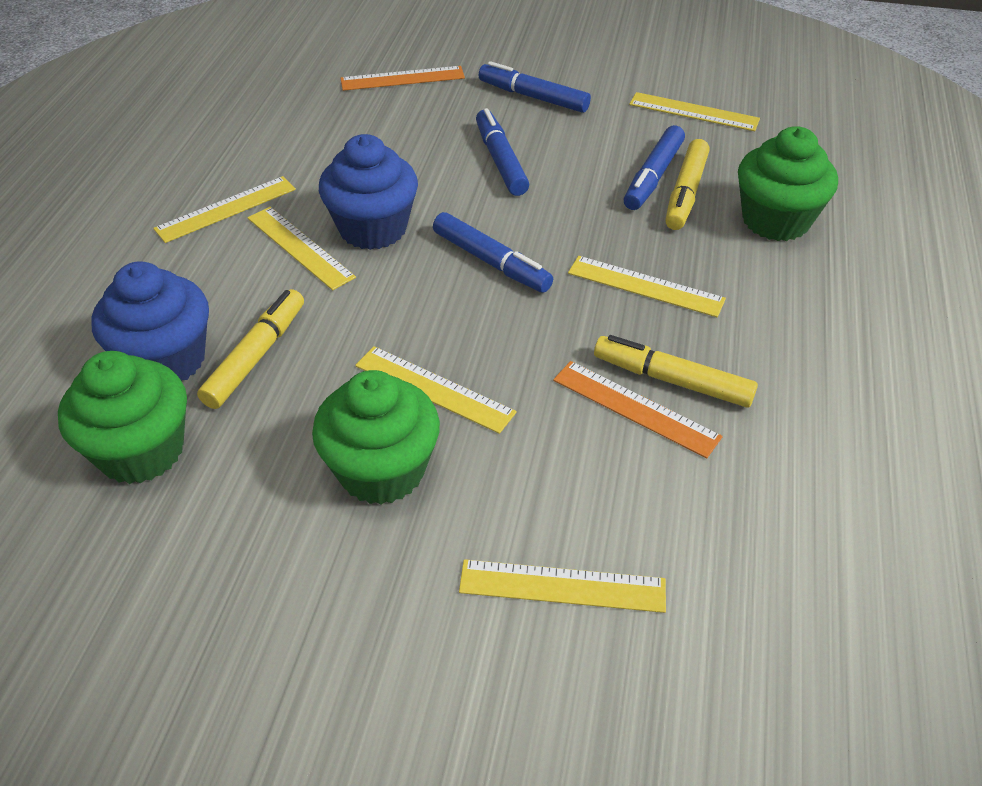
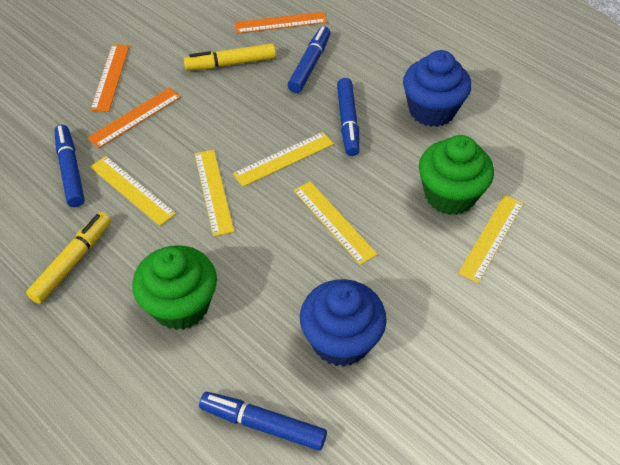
green cupcake: [58,351,187,484] [312,370,440,505] [738,126,838,241] = 3 -> [132,245,217,330] [419,135,494,215] = 2
orange ruler: [340,66,465,91] [553,361,723,458] = 2 -> [87,88,181,148] [90,44,129,112] [235,12,327,34] = 3
yellow marker: [197,289,304,409] [594,335,758,408] [665,139,709,230] = 3 -> [26,212,111,304] [184,43,276,71] = 2
yellow ruler: [153,176,296,243] [248,207,356,290] [355,346,517,434] [459,559,666,613] [568,256,726,317] [629,92,760,131] = 6 -> [90,156,176,226] [195,150,234,236] [233,132,334,187] [294,181,378,265] [458,195,524,283] = 5

